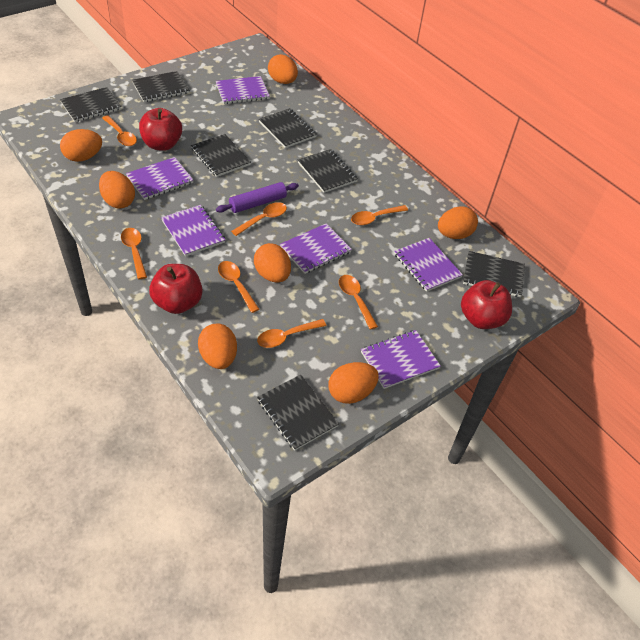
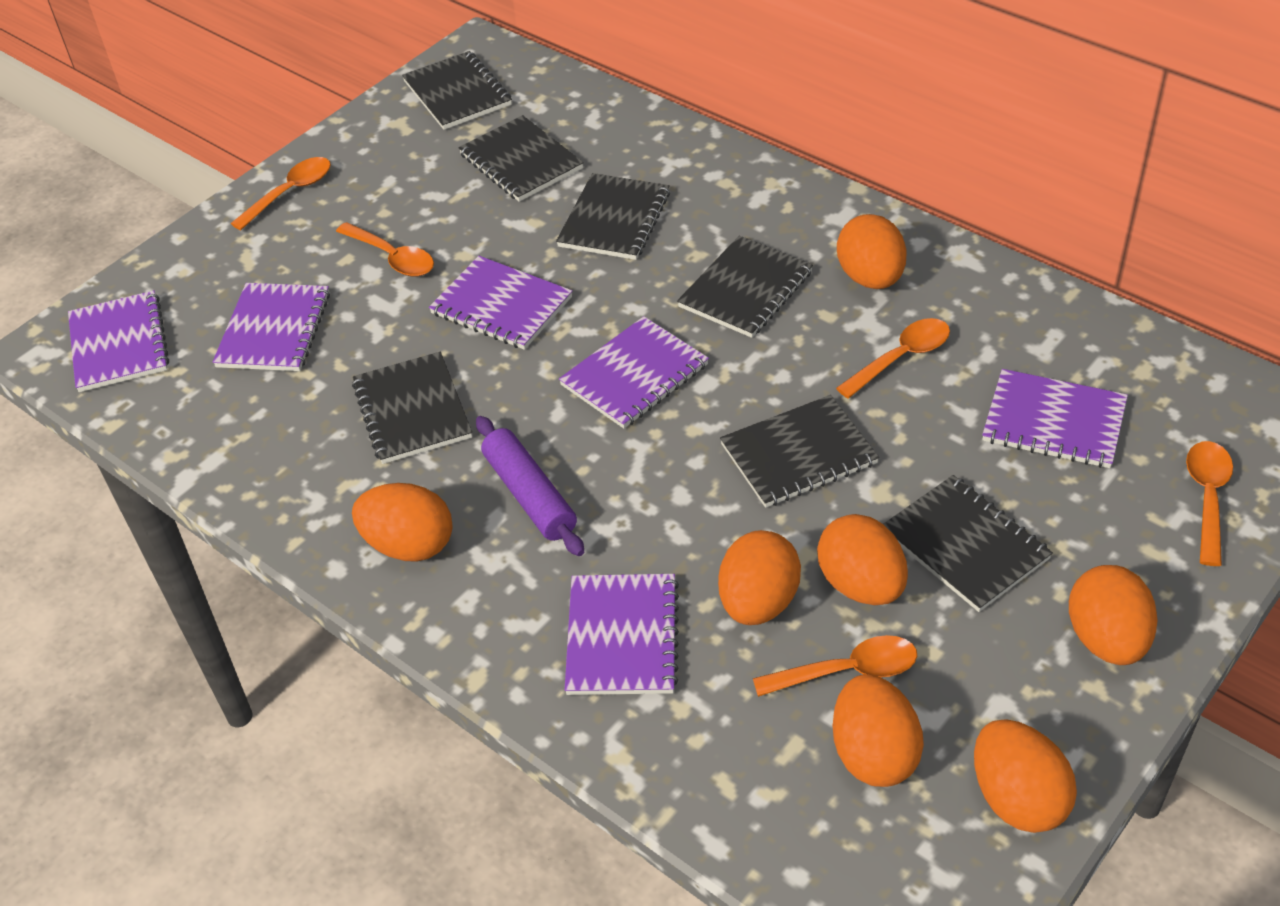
orange spoon: [102,115,137,146] [121,228,147,279] [218,261,259,313] [231,202,287,236] [257,319,327,348] [339,275,378,330] [351,205,408,225] = 7 -> [231,157,331,230] [336,222,434,276] [753,635,917,697] [836,318,950,398] [1186,441,1233,566] = 5
red apple: [139,108,182,151] [149,264,203,314] [461,280,512,329] = 3 -> none = 0

